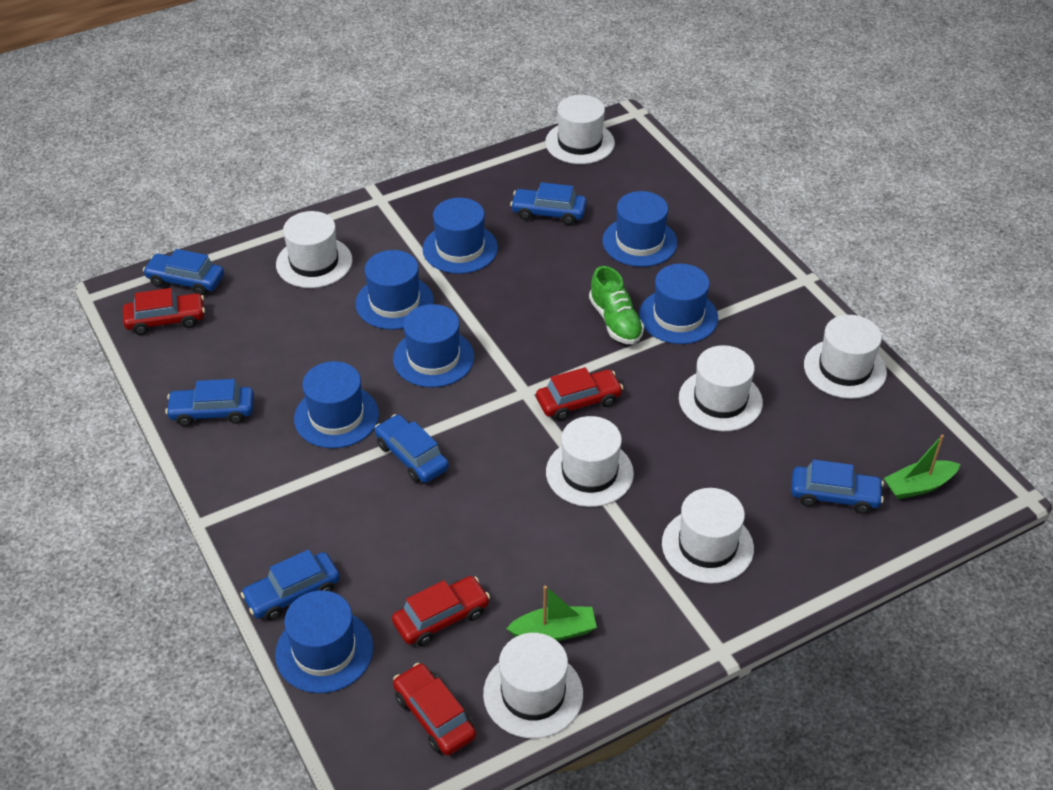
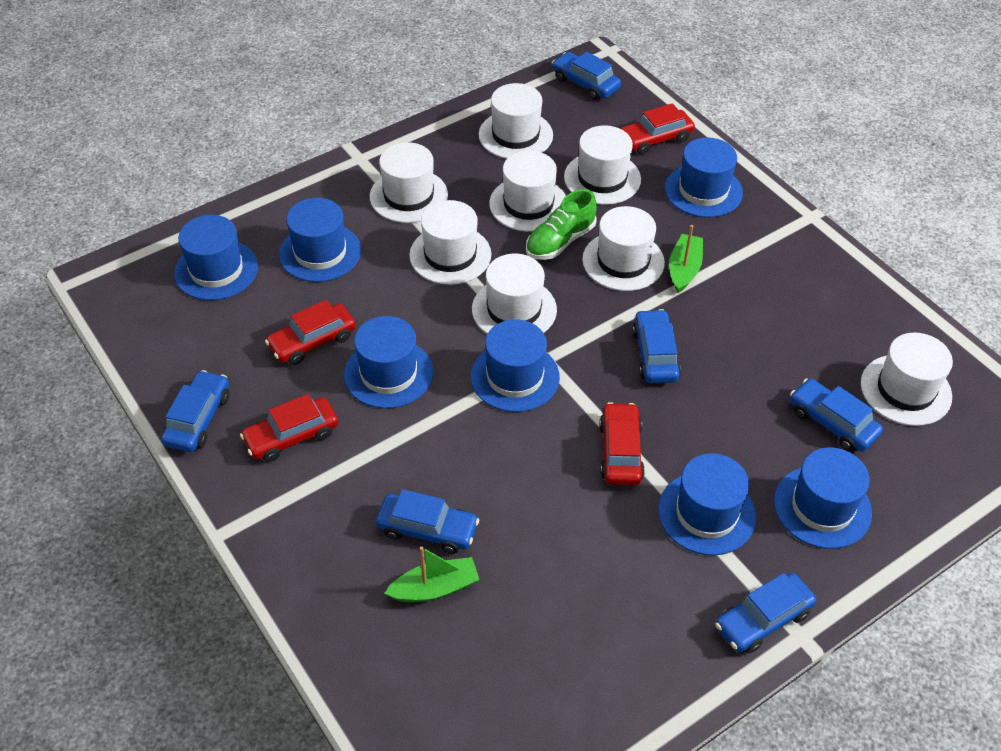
white hat: [276,211,352,288] [483,633,583,738] [545,95,615,164] [546,416,634,507] [662,488,754,584] [679,345,763,431] [804,315,887,399] = 7 -> [370,142,448,223] [409,200,491,285] [472,254,557,334] [479,83,553,159] [489,151,566,232] [564,125,641,205] [582,206,665,291] [861,332,953,426] = 8

